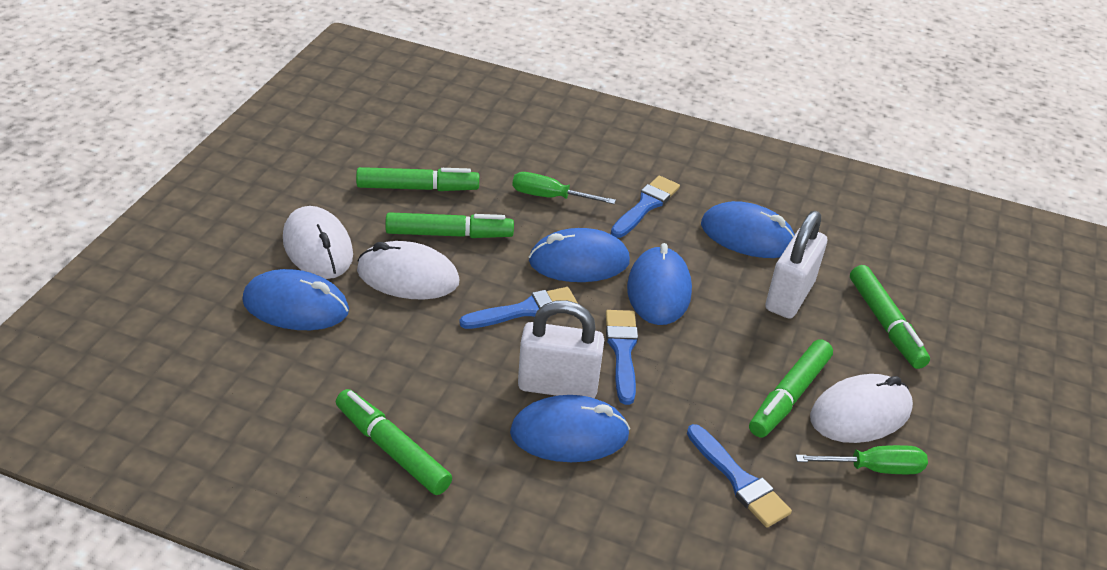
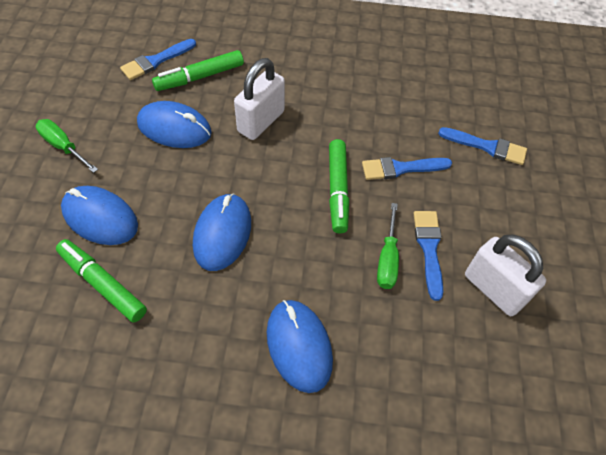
blue mouse: [242,269,349,330] [510,395,630,462] [529,228,630,282] [627,243,692,325] [701,201,795,258] = 5 -> [61,186,138,245] [137,101,212,148] [193,193,251,271] [267,300,333,393] = 4
green marker: [336,389,452,495] [356,167,479,191] [385,212,514,238] [749,340,833,438] [850,265,930,369] = 5 -> [56,239,147,323] [152,50,244,91] [329,139,349,233] = 3
white mouse: [283,206,353,279] [357,241,459,300] [810,374,913,443] = 3 -> none = 0

